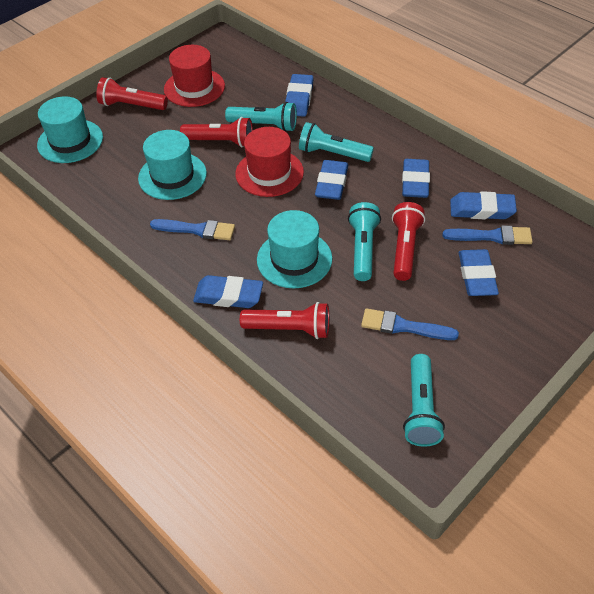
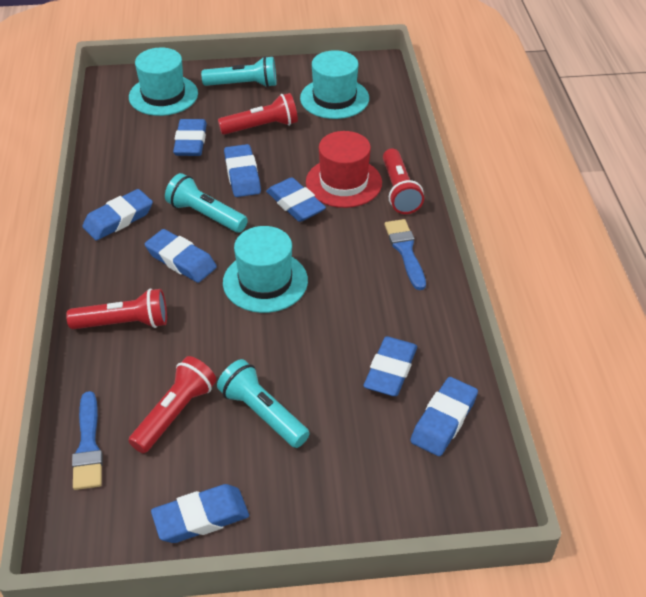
blue brush: [150,219,235,240] [361,308,459,340] [442,225,533,245] = 3 -> [72,391,103,490] [385,219,426,290] = 2
blue eraser: [193,275,263,308] [285,74,314,117] [315,160,348,200] [402,159,430,198] [450,191,517,219] [459,249,499,296] = 6 -> [82,189,153,240] [145,229,217,283] [151,484,249,543] [173,119,207,156] [224,144,261,197] [266,177,326,222] [364,336,417,396] [410,377,478,456] = 8
red hat: [164,45,225,107] [235,127,304,197] = 2 -> [306,131,382,208] = 1
turquoise flashlight: [225,102,297,132] [299,122,374,162] [348,202,381,281] [403,354,445,447] = 4 -> [165,173,248,233] [201,56,276,87] [217,359,310,448] = 3

